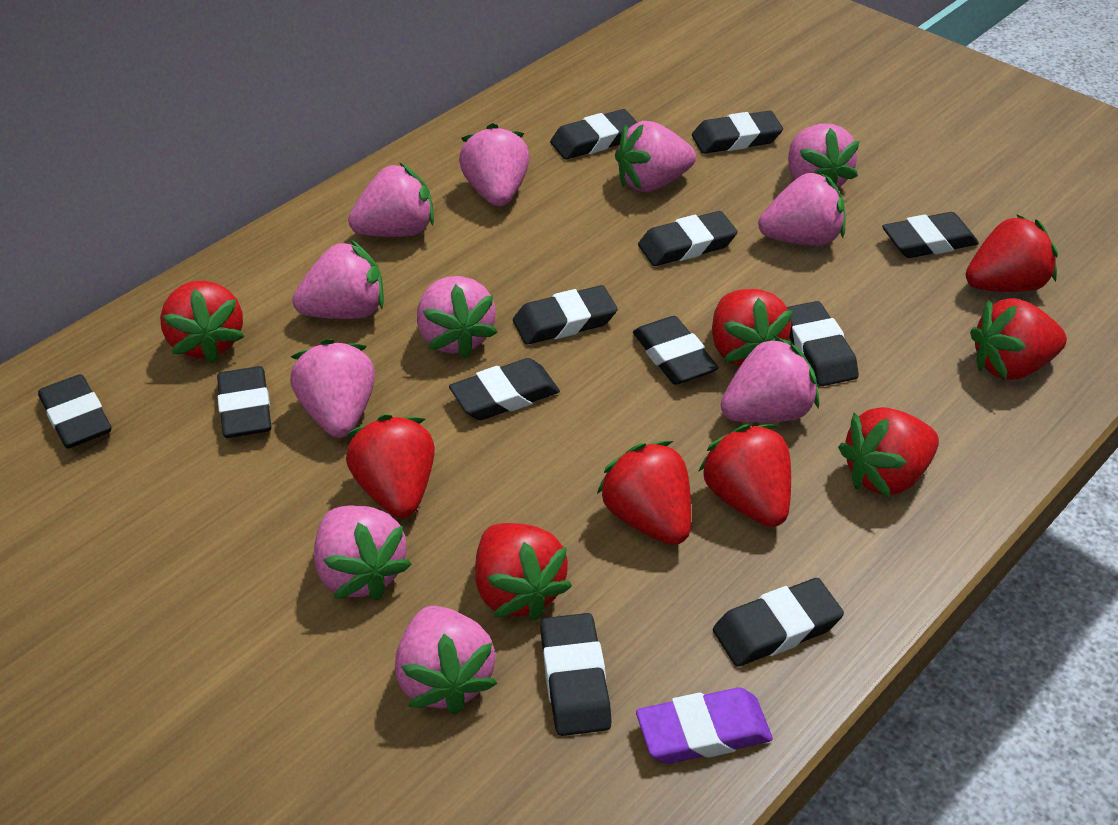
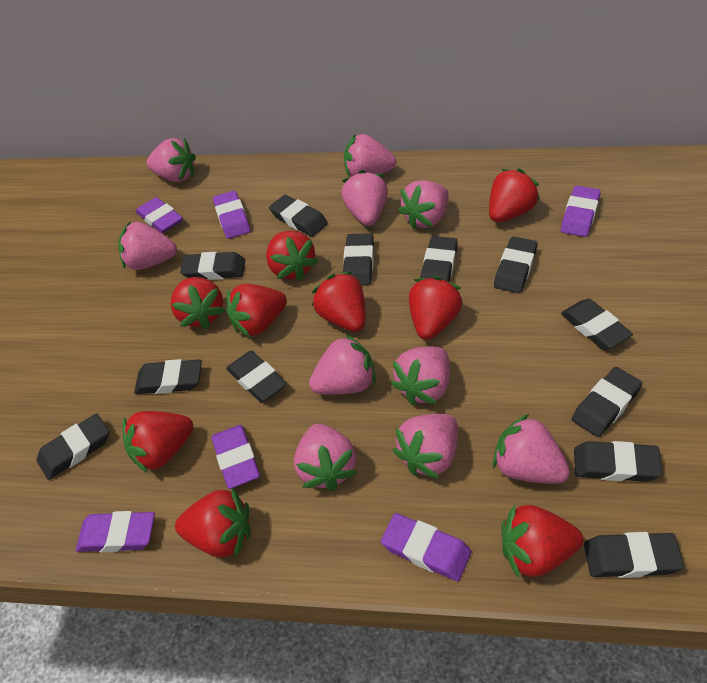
pink strawberry: [290,339,375,438] [292,240,384,319] [314,505,412,600] [348,163,434,237] [395,606,498,715] [417,276,498,359] [459,123,530,207] [615,121,696,192] [721,335,819,422] [758,171,846,246] [788,124,859,188] = 11 -> [118,222,177,270] [147,138,196,182] [294,424,358,491] [309,334,376,395] [341,170,388,226] [344,134,396,177] [391,347,450,405] [393,414,458,479] [398,180,448,229] [493,414,570,484] = 10
purple eraser: [636,688,773,764] = 1 -> [76,511,155,553] [136,197,183,233] [212,425,260,489] [213,190,250,239] [381,513,471,581] [561,186,601,237] = 6

